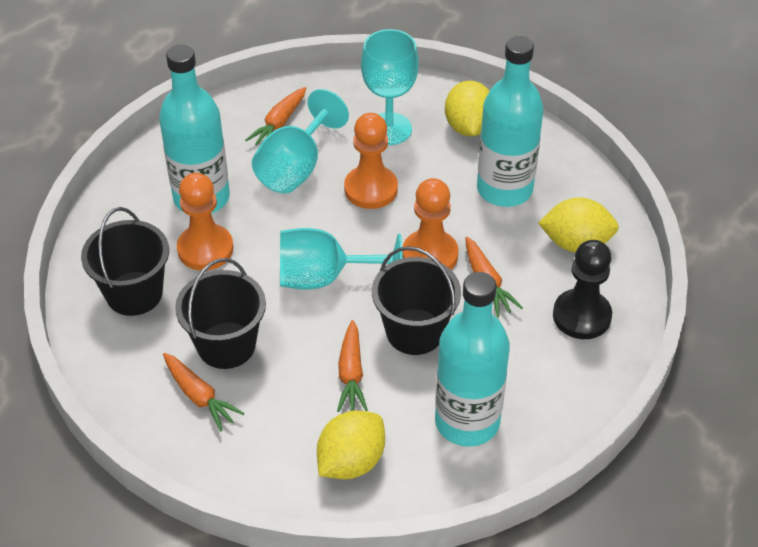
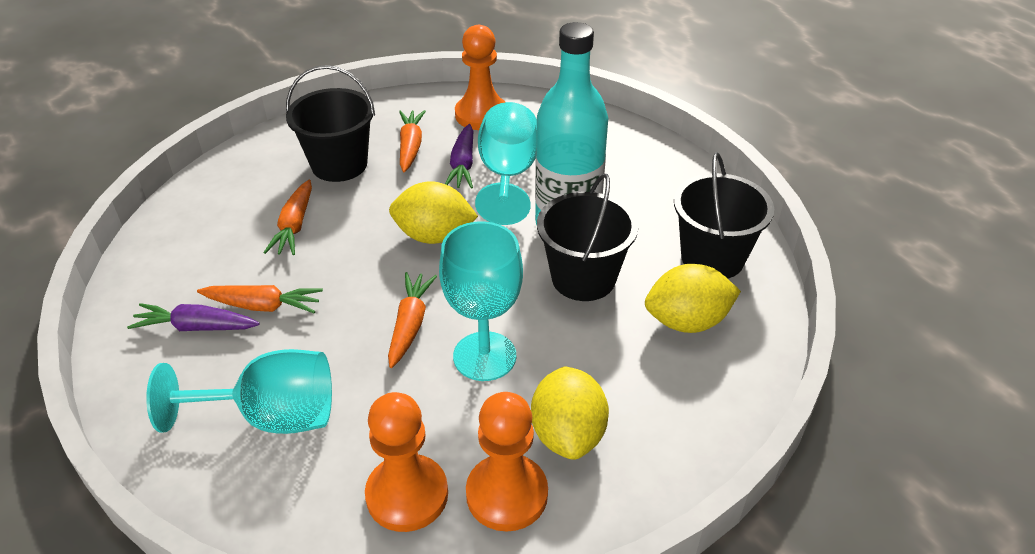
black pawn: [553,240,612,339] = 1 -> none = 0
purple carrot: none = 0 -> [127,303,260,331] [445,124,473,189] = 2
turquoise bottle: [159,44,230,213] [435,272,510,447] [477,36,543,207] = 3 -> [535,22,608,225] = 1

